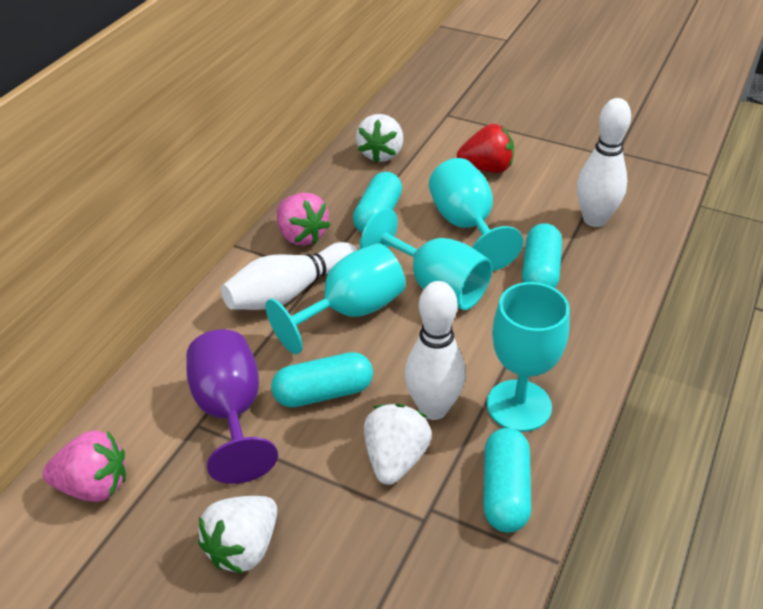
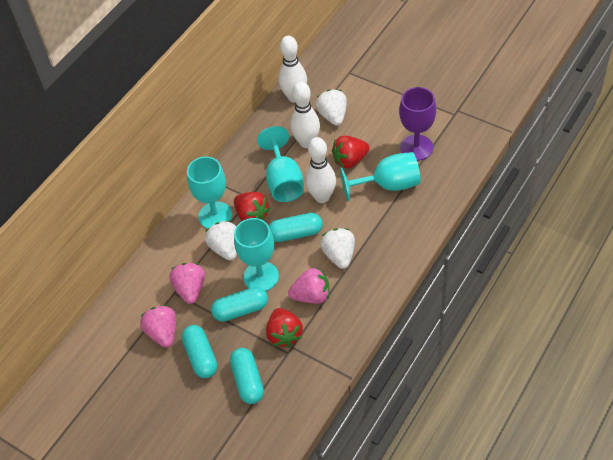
pink strawberry: [43,430,126,502] [277,193,331,245] = 2 -> [140,305,176,348] [169,263,205,304] [288,267,329,304] = 3
red strawberry: [457,124,514,173] = 1 -> [234,192,270,221] [266,308,303,347] [332,136,370,168] = 3

